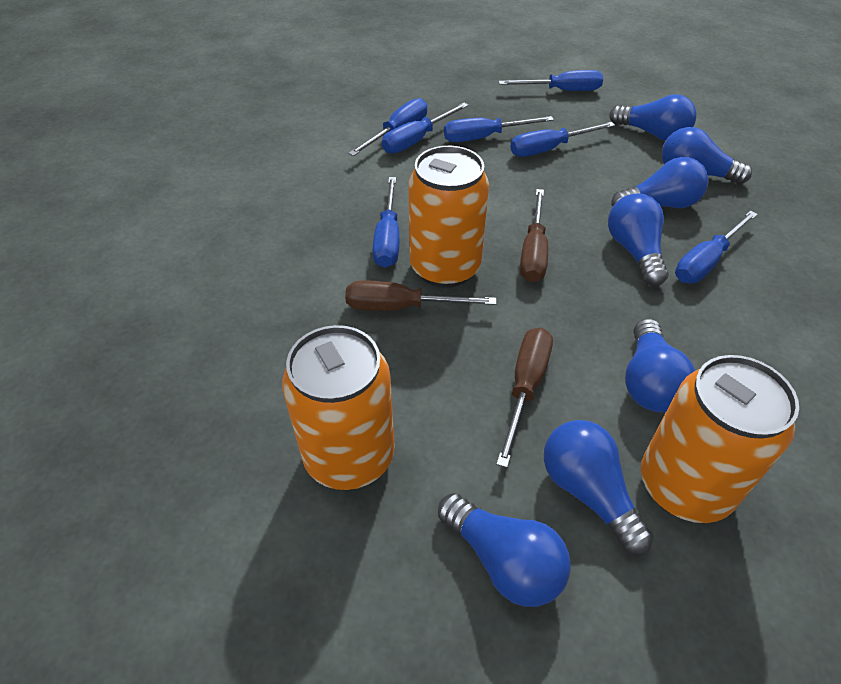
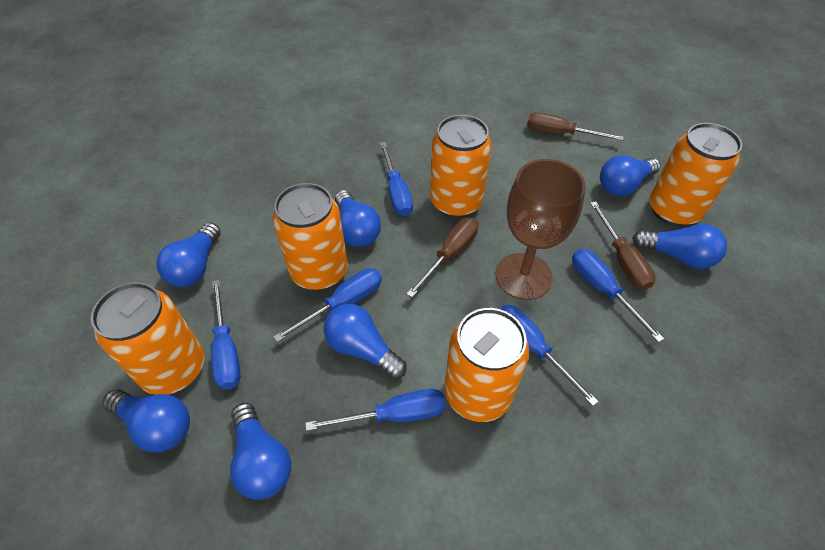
blue screwdriver: [348,98,427,156] [373,177,399,268] [382,103,469,154] [444,116,554,142] [499,70,603,91] [510,122,615,157] [675,211,758,284] = 7 -> [211,280,241,390] [273,268,382,342] [305,389,446,431] [380,142,413,216] [501,305,599,406] [572,249,664,342] = 6
brown goblet: none = 0 -> [496,159,586,300] = 1
orange can: [282,325,395,490] [408,146,489,288] [641,355,799,523] = 3 -> [91,282,204,395] [273,183,348,291] [430,115,492,218] [445,308,529,422] [649,123,742,227] = 5

